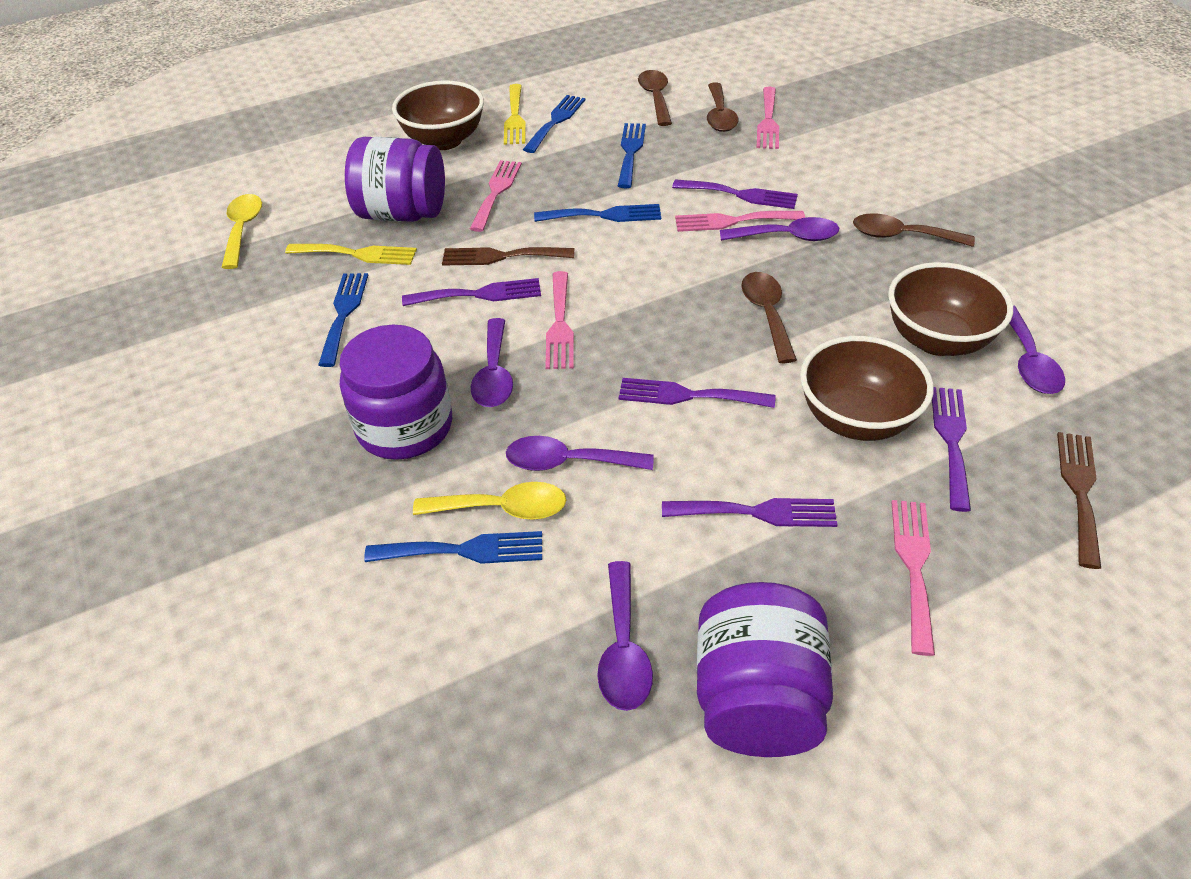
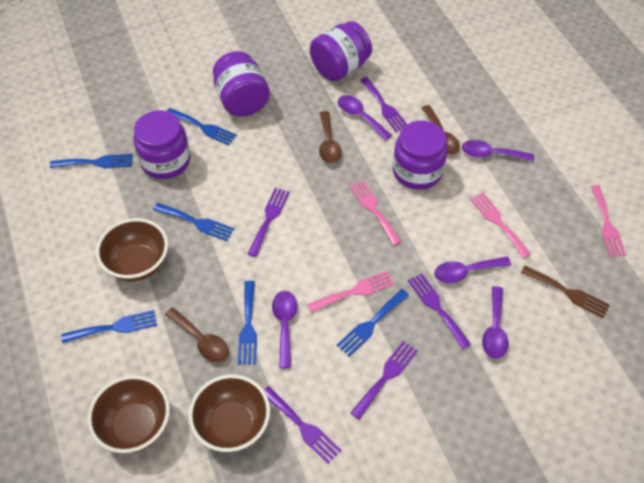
blue fork: [318,273,368,367] [364,531,542,564] [523,95,585,153] [534,204,661,222] [618,123,646,188] = 5 -> [50,154,133,168] [61,310,157,343] [153,203,234,241] [167,108,237,145] [238,281,257,365] [336,289,409,357] = 6
brown fork: [442,247,574,266] [1057,432,1101,569] = 2 -> [521,266,610,318] = 1
brown spoon: [638,70,672,126] [707,82,738,132] [741,272,797,363] [853,213,975,247] = 4 -> [165,307,229,363] [319,111,342,163] [421,105,460,155] = 3
pink fork: [470,160,522,232] [545,271,574,369] [675,211,805,232] [756,87,779,149] [891,500,935,656] = 5 -> [307,271,394,313] [349,180,402,245] [470,192,531,258] [590,185,626,257] = 4
purple jar: [340,325,452,460] [345,137,445,222] [697,582,833,757] = 3 -> [133,110,190,179] [213,51,270,117] [310,21,372,81] [393,121,448,190] = 4
yellow fork: [285,244,417,265] [504,84,526,145] = 2 -> none = 0
yellow spoon: [221,194,262,269] [413,482,566,520] = 2 -> none = 0

